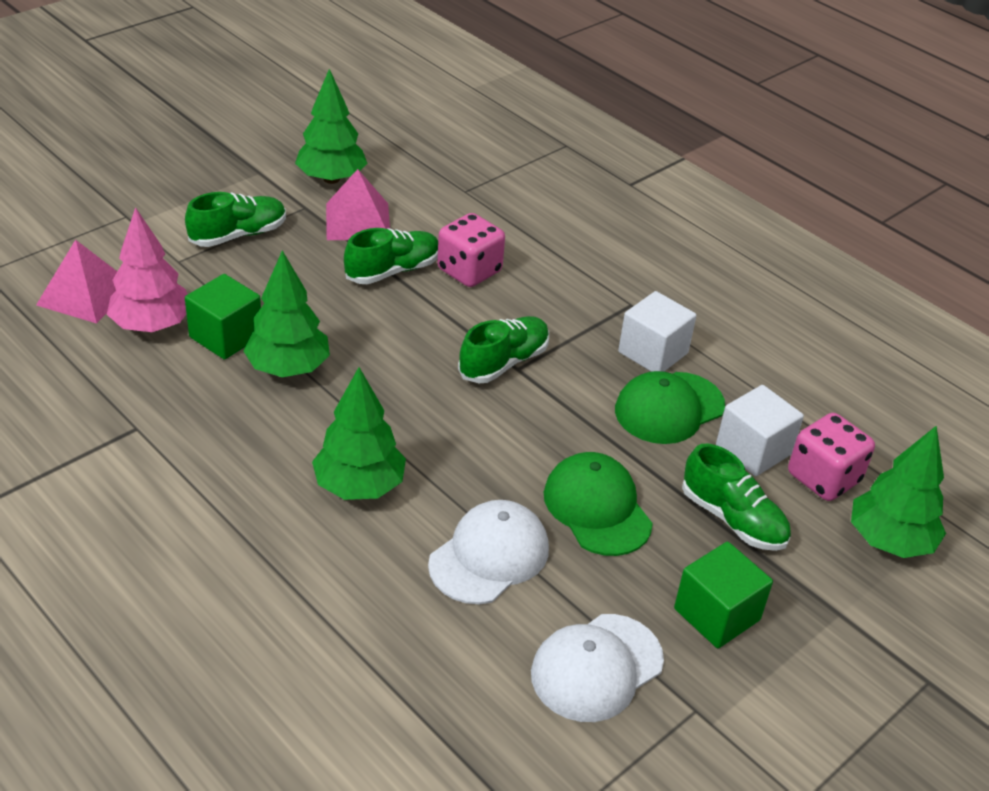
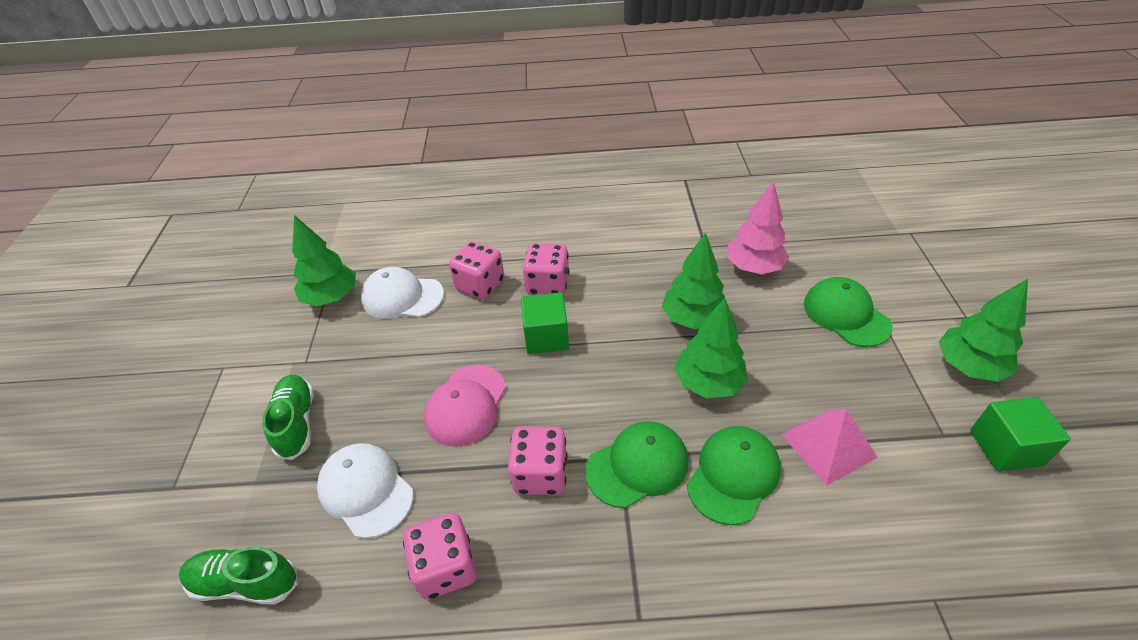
green cap: [544,452,653,556] [615,371,725,444] = 2 -> [585,421,688,508] [687,426,781,525] [804,277,892,347] = 3
green shoe: [185,192,286,247] [344,228,438,284] [458,316,549,383] [682,444,791,551] = 4 -> [179,546,298,605] [262,375,314,460] = 2
pink cap: none = 0 -> [424,365,506,447] = 1
pink dice: [437,213,505,287] [788,413,875,501] = 2 -> [403,513,477,600] [449,241,504,299] [508,426,567,495] [523,243,569,295] = 4
pink pyramid: [36,240,117,323] [326,169,390,240] = 2 -> [781,409,878,486] = 1
white cube: [618,291,697,372] [716,385,804,476] = 2 -> none = 0

